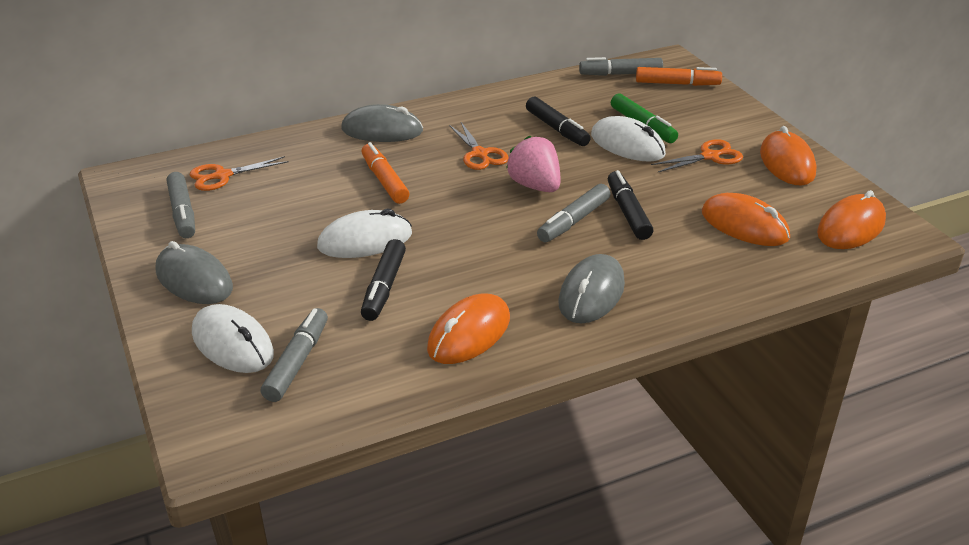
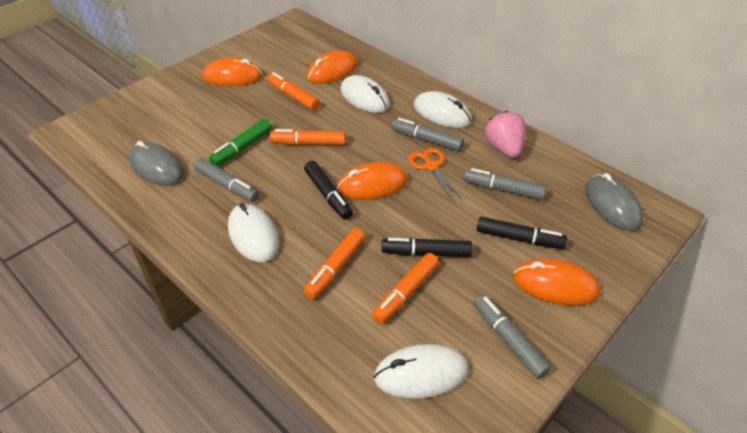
grey mouse: [156,241,233,304] [341,104,423,142] [558,254,625,323] = 3 -> [129,141,184,186] [585,173,643,231] = 2
orange marker: [362,142,409,204] [636,67,722,86] = 2 -> [267,72,320,111] [270,129,346,145] [304,228,365,300] [372,253,439,324] = 4
orange scissors: [189,156,289,191] [449,122,508,170] [651,139,743,172] = 3 -> [408,148,462,201] = 1
white mouse: [192,304,274,373] [317,209,412,258] [591,116,666,162] = 3 -> [228,203,279,262] [341,75,390,113] [374,344,469,399] [414,91,472,128] = 4

